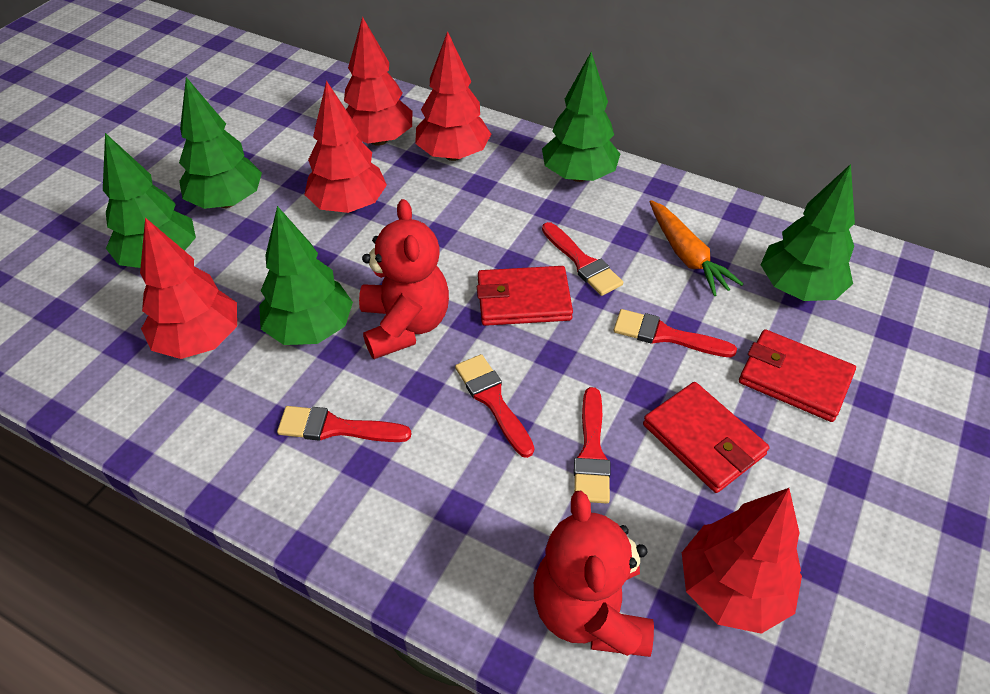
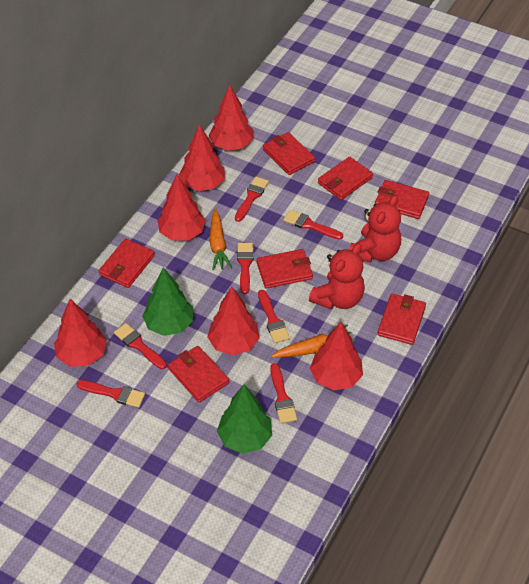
green tree: [103,133,196,268] [179,77,262,209] [259,206,353,345] [542,52,620,182] [761,164,855,301] = 5 -> [142,267,193,336] [217,384,272,454] = 2
orange carrot: [650,200,743,296] = 1 -> [209,209,232,270] [271,325,355,358] = 2
red brush: [277,406,412,442] [455,354,534,458] [542,222,623,296] [574,387,611,504] [614,309,737,357] = 5 -> [77,380,145,408] [114,323,167,369] [235,177,269,222] [237,243,254,294] [258,290,290,343] [270,363,297,423] [284,210,343,240] = 7
red tree: [140,218,237,359] [304,81,387,213] [344,17,412,146] [415,31,491,161] [682,488,802,634] = 5 -> [54,299,107,367] [158,174,206,241] [179,124,225,191] [207,287,260,355] [208,85,253,151] [310,322,363,390] = 6
red wallet: [477,266,573,326] [643,382,769,493] [739,329,856,422] = 3 -> [99,239,155,288] [168,346,229,402] [257,249,313,289] [263,132,315,175] [318,157,373,200] [375,180,429,219] [377,293,426,345] = 7

